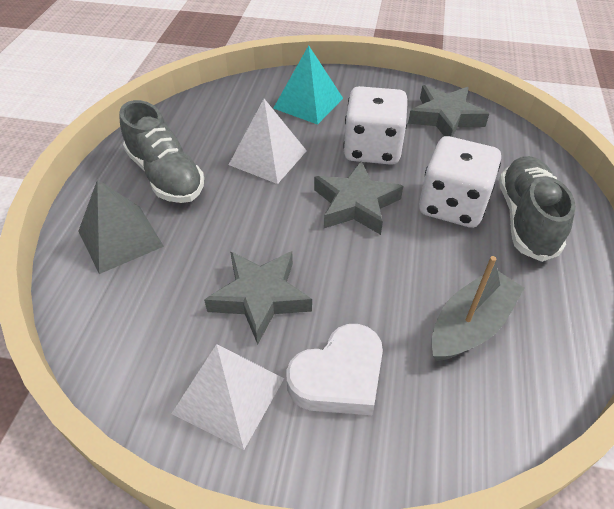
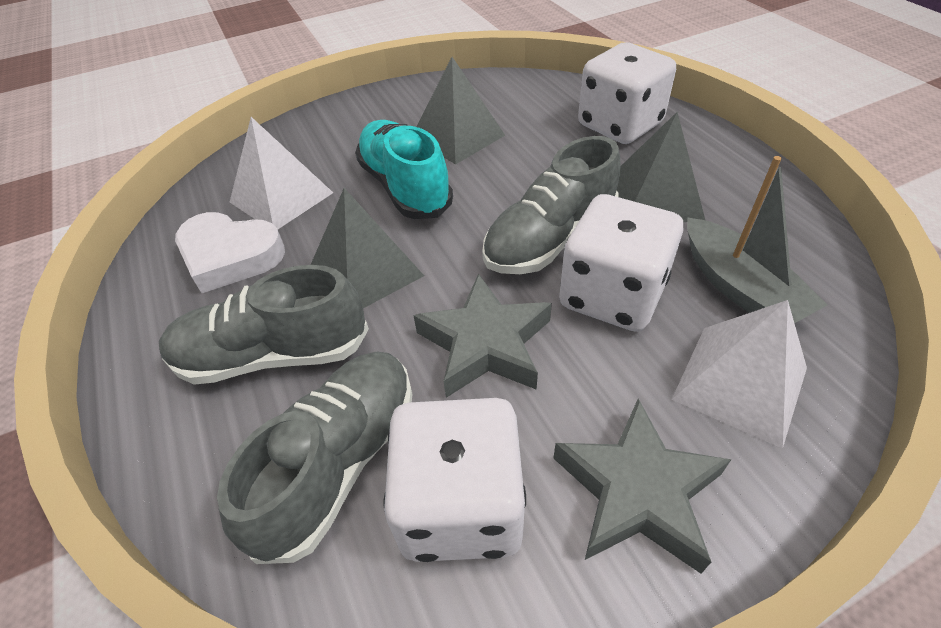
grey pyramid: [78,179,164,274] = 1 -> [311,188,424,308] [417,57,505,165] [617,112,705,222] = 3
grey shoe: [120,100,204,203] [499,156,576,262] = 2 -> [159,265,369,385] [217,351,412,564] [482,136,621,274] = 3
grey star: [204,251,312,344] [314,161,403,235] [408,85,489,137] = 3 -> [413,273,552,398] [553,398,732,574] = 2
turquoise pyramid: [273,45,343,125] = 1 -> none = 0
turquoise shoe: none = 0 -> [355,120,453,219] = 1
white dice: [343,86,407,165] [419,136,501,228] = 2 -> [384,398,526,562] [559,194,683,332] [578,42,676,144] = 3

